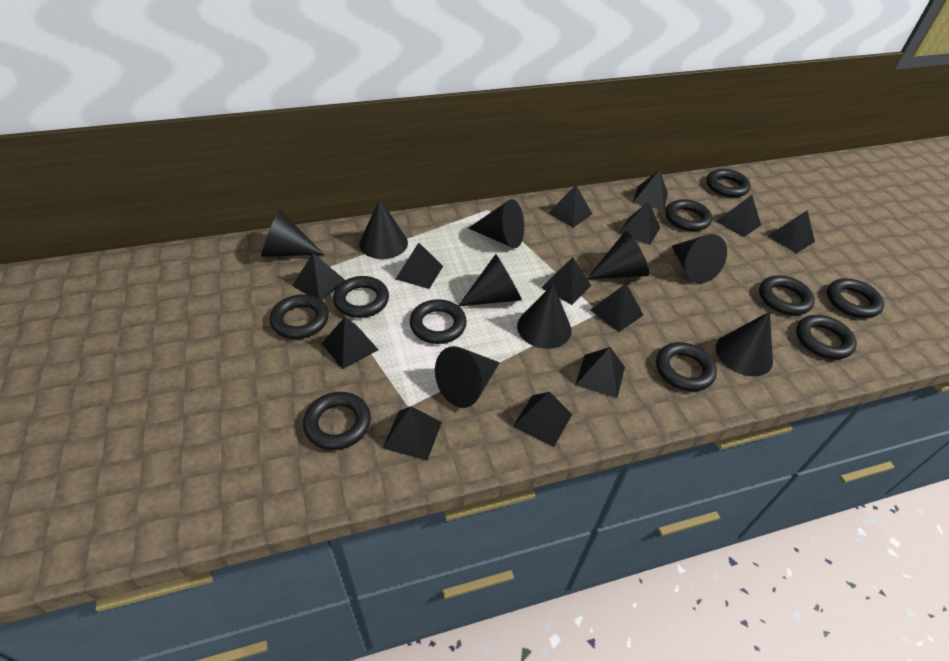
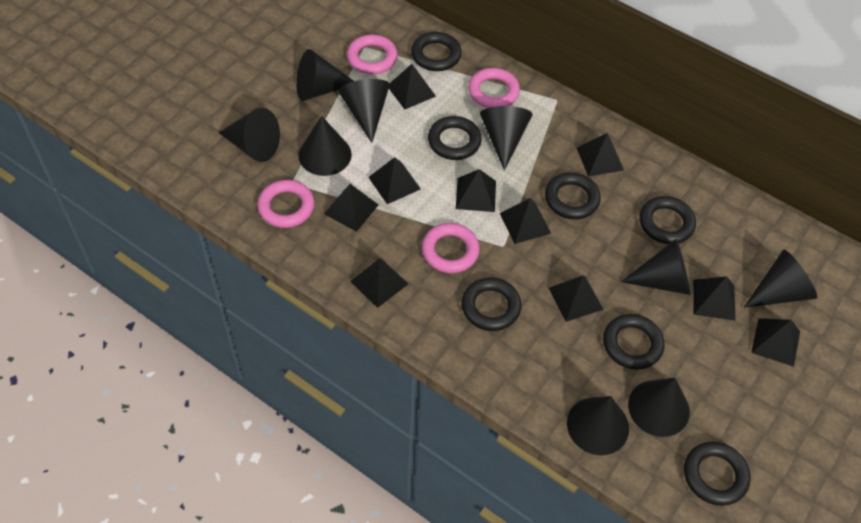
black pyramid: [292,253,345,300] [321,317,379,369] [383,407,442,460] [396,243,443,289] [513,392,572,447] [541,257,591,305] [548,185,592,228] [575,347,625,398] [590,283,644,332] [618,202,660,245] [633,170,668,210] [716,195,761,237] [768,210,815,253] = 13 -> [324,184,378,232] [350,258,408,308] [368,157,421,204] [389,64,436,109] [456,169,496,212] [500,198,551,244] [549,275,604,322] [577,133,624,177] [693,276,735,320] [751,318,800,367] = 10
black ring: [270,294,329,339] [303,392,371,450] [333,276,389,318] [410,299,467,344] [656,342,717,391] [665,199,712,231] [706,169,751,198] [759,275,815,315] [796,315,857,359] [827,278,884,318] = 10 -> [411,32,462,71] [428,116,482,160] [461,277,521,331] [545,172,601,219] [603,314,664,370] [640,196,696,244] [684,442,751,506] = 7
pink ring: none = 0 -> [257,180,315,228] [347,35,398,74] [422,223,480,273] [468,68,520,108] = 4

